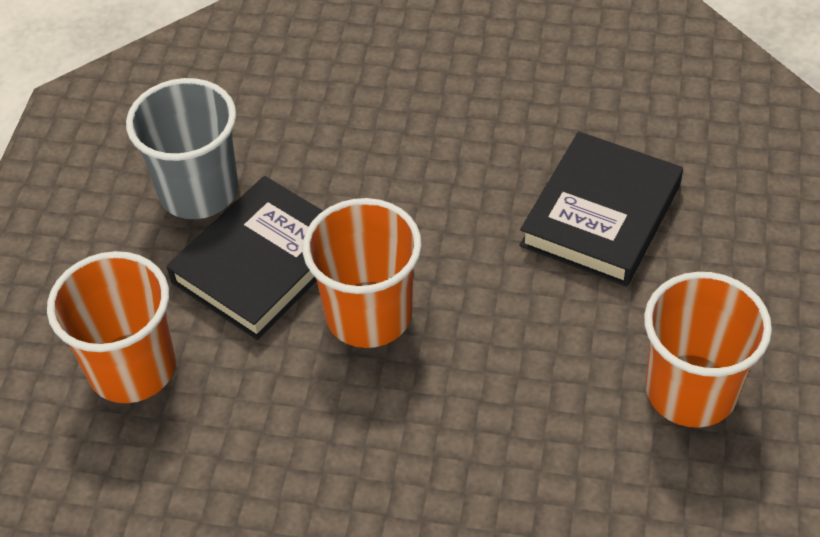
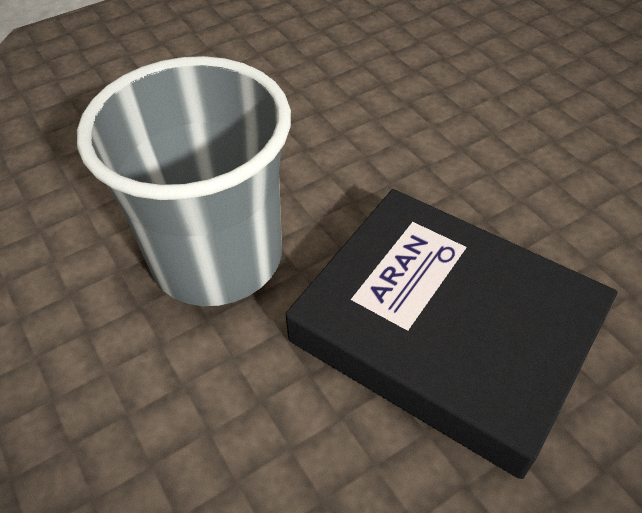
black book: [167,176,323,340] [519,131,683,286] = 2 -> [286,189,618,479] = 1
orange cup: [47,251,176,403] [303,198,422,348] [644,272,772,428] = 3 -> none = 0

